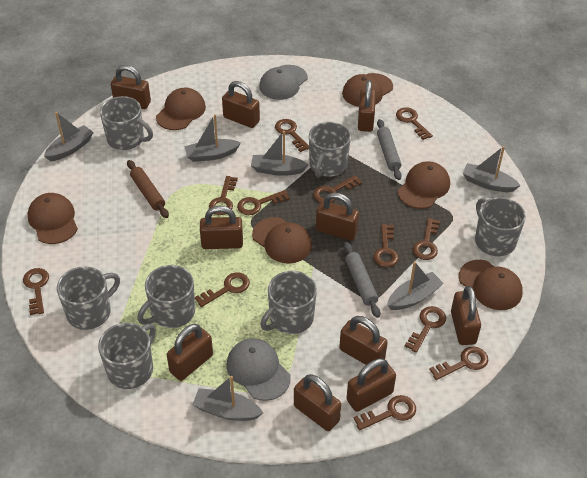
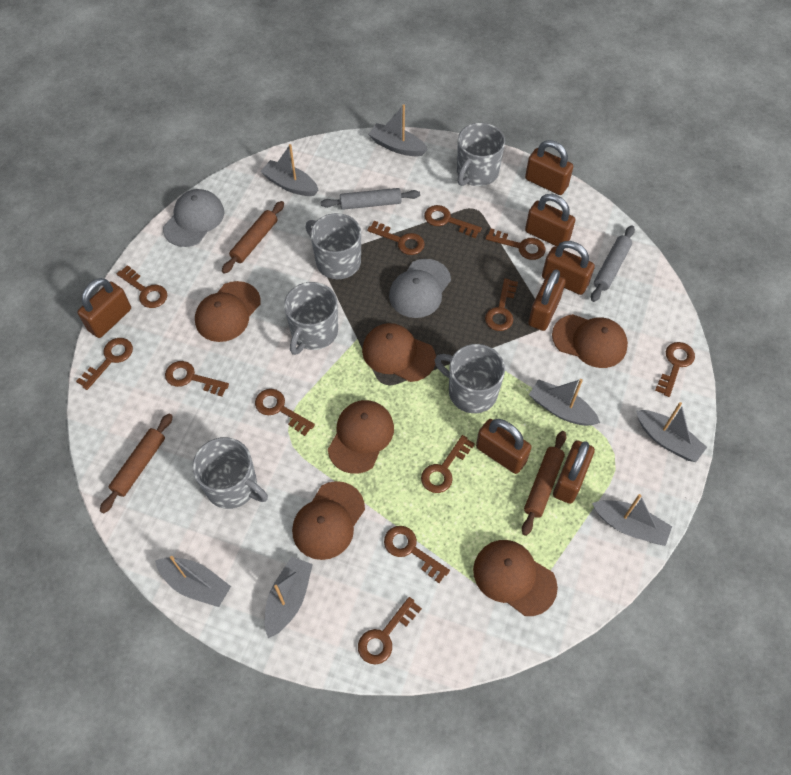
brown padlock: [111,65,151,109] [167,324,213,381] [200,206,243,249] [222,81,260,128] [294,374,341,431] [316,193,359,240] [339,316,388,365] [346,358,396,412] [358,80,376,132] [451,286,481,345] = 10 -> [77,278,131,338] [476,419,532,474] [525,140,574,195] [525,194,576,247] [528,269,566,331] [542,241,595,295] [553,440,595,504] = 7
brown rolling pin: [127,160,169,218] = 1 -> [100,414,173,514] [222,201,284,274] [522,431,566,536] = 3
grey boat: [44,112,94,161] [184,114,241,162] [192,376,263,421] [251,131,308,176] [387,262,444,310] [462,146,521,192] = 6 -> [155,556,231,607] [260,144,318,196] [265,557,313,638] [368,104,428,156] [529,379,600,426] [592,494,672,546] [636,402,707,462] = 7
grey mug: [57,266,120,330] [98,323,156,389] [100,96,153,150] [137,265,195,328] [260,271,317,334] [309,122,351,178] [475,197,526,256] = 7 -> [192,437,268,509] [284,282,338,355] [305,213,361,279] [435,344,505,413] [457,123,505,186] = 5

